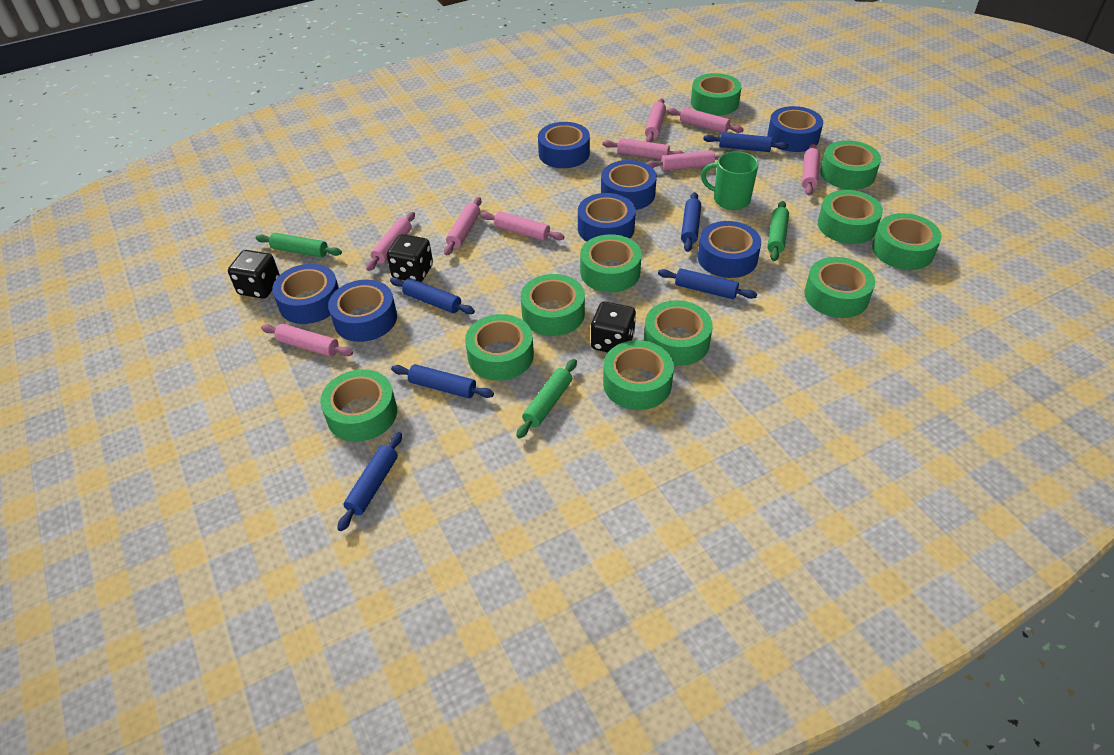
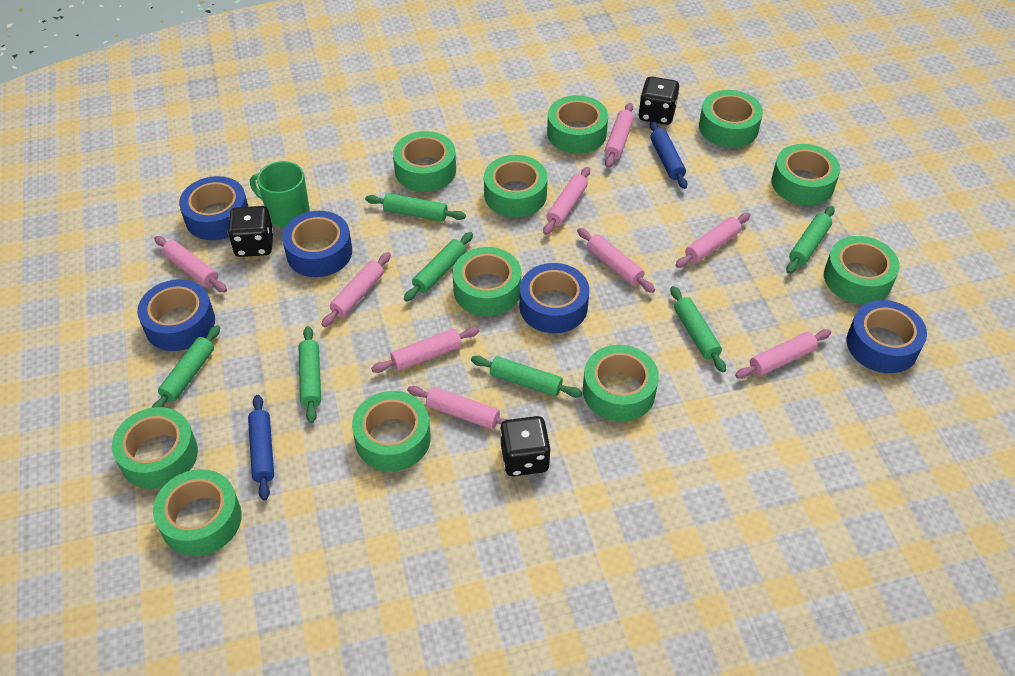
blue rolling pin: [337,432,402,531] [390,277,475,314] [391,364,494,398] [658,268,757,299] [681,192,701,252] [703,132,789,152] = 6 -> [248,395,274,501] [650,121,687,189] = 2
blue tape: [272,264,339,324] [328,280,397,342] [538,122,590,168] [578,193,636,242] [601,160,657,210] [698,221,761,278] [767,106,823,152] = 7 -> [137,279,215,351] [179,176,248,240] [282,211,352,277] [519,263,589,333] [847,300,927,373] = 5
green rolling pin: [256,233,342,258] [516,359,577,439] [767,201,789,261] = 3 -> [151,325,220,408] [298,326,321,423] [365,193,466,222] [404,232,473,302] [471,356,583,398] [671,286,726,373] [786,206,835,274] = 7

